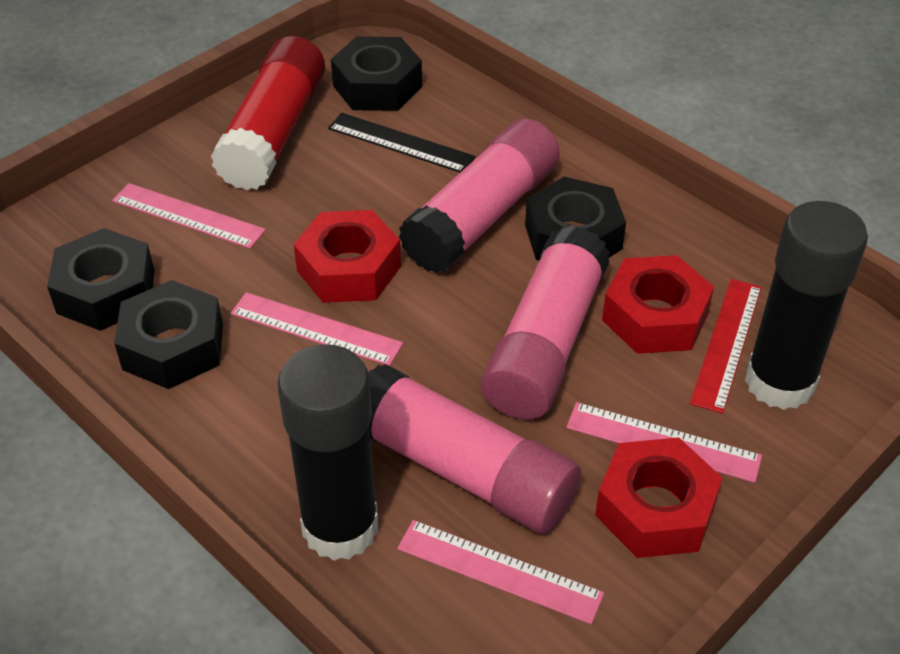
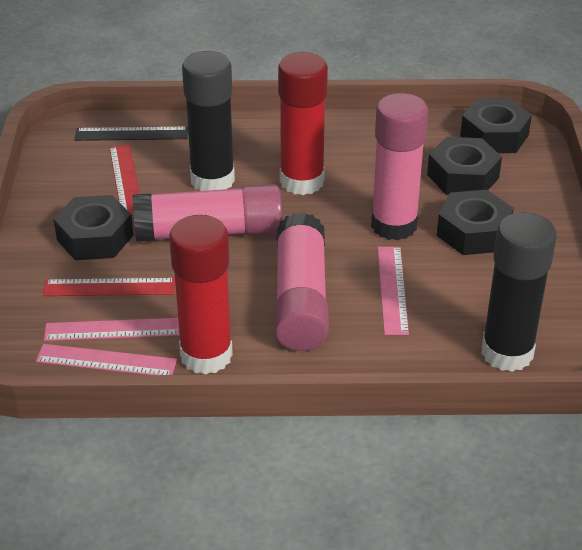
pink ruler: [112,183,266,249] [231,292,403,366] [397,520,604,624] [566,402,762,483] = 4 -> [36,344,177,375] [44,318,180,341] [378,247,409,335] = 3
red glue stick: [211,36,325,191] = 1 -> [169,215,233,375] [278,52,328,195] = 2
red nut: [294,210,401,303] [595,437,723,558] [602,255,714,354] = 3 -> none = 0
red ruler: [690,279,762,414] = 1 -> [43,278,175,296] [109,145,140,216] = 2

